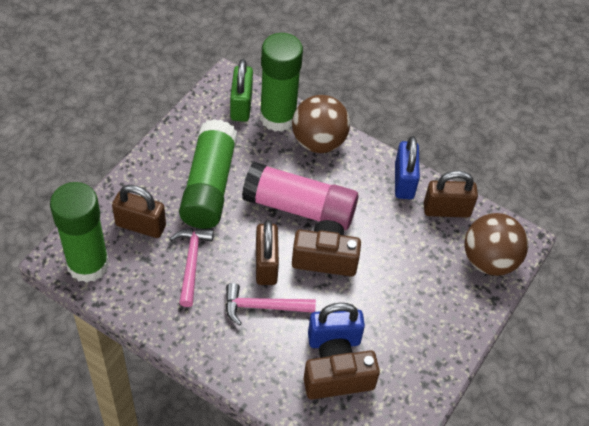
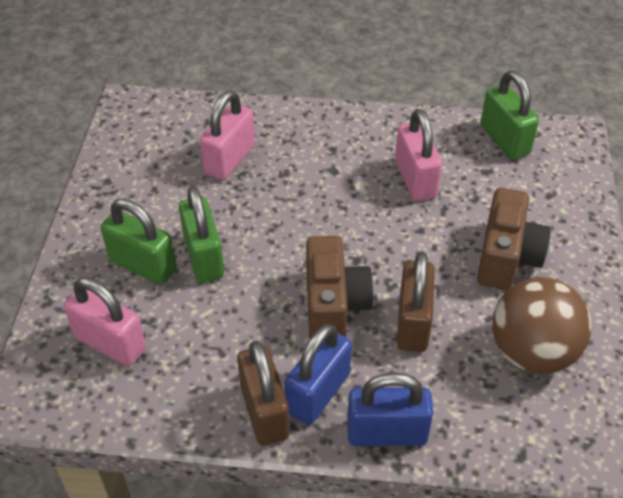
brown ball: [292,95,350,153] [465,213,528,276] = 2 -> [492,277,592,374] = 1
brown padlock: [112,185,166,238] [256,220,279,285] [424,170,478,218] = 3 -> [237,341,289,446] [397,251,435,352] = 2
green glue stick: [50,182,109,283] [179,119,238,229] [260,33,303,132] = 3 -> none = 0
green padlock: [230,59,253,122] = 1 -> [101,198,177,285] [179,186,224,283] [480,70,539,160] = 3
pink glue stick: [242,162,358,230] = 1 -> none = 0
pink hammer: [170,228,214,307] [226,283,316,326] = 2 -> none = 0
pink padlock: none = 0 -> [64,277,146,366] [200,90,255,180] [395,109,442,201] = 3

